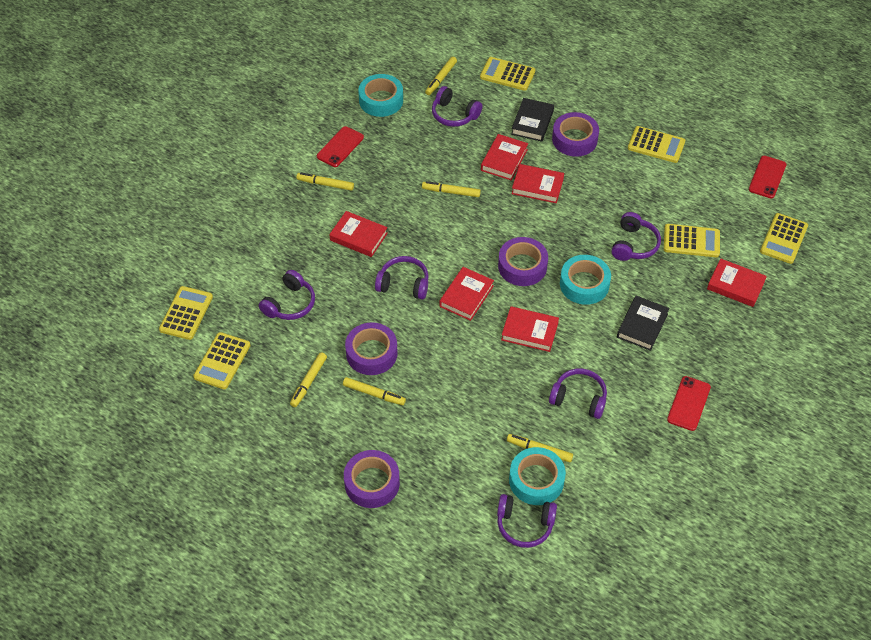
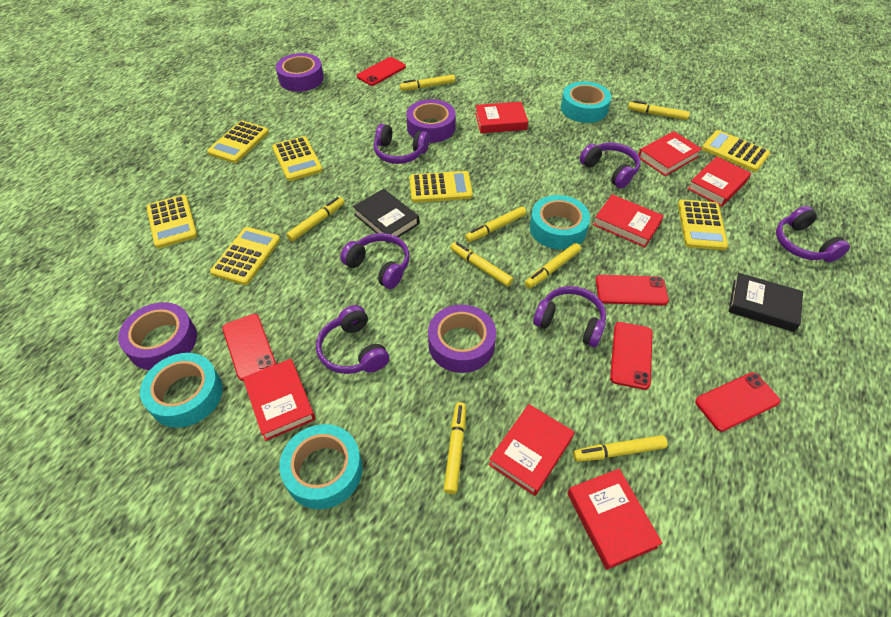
red book: [329,211,388,257] [439,267,494,321] [481,134,528,180] [501,306,559,352] [512,164,564,203] [707,259,767,307] = 6 -> [243,359,316,441] [475,102,528,133] [489,404,574,496] [567,469,662,570] [593,194,664,247] [638,131,702,176] [688,157,751,207] = 7
red phone: [317,126,364,167] [667,376,711,431] [749,156,786,198] = 3 -> [222,314,276,381] [357,57,406,86] [596,275,669,305] [610,322,653,390] [695,372,780,432] = 5
turquoise tape: [358,74,403,117] [509,447,566,505] [560,255,611,305] = 3 -> [140,353,223,428] [280,424,363,509] [530,195,590,250] [561,81,611,123] = 4
yellow calculator: [159,286,213,340] [193,332,251,389] [480,57,535,91] [628,126,685,163] [664,224,720,257] [760,213,808,264] = 6 -> [147,195,197,248] [207,121,269,163] [210,227,280,285] [272,136,323,181] [409,171,473,203] [678,200,728,250] [702,130,770,172] = 7
yellow marker: [290,352,327,407] [296,173,354,191] [343,377,406,405] [422,181,481,197] [425,57,457,95] [507,434,573,462] = 6 -> [286,197,345,241] [400,74,455,91] [444,402,466,494] [450,242,513,287] [465,206,526,242] [525,243,581,288] [573,435,668,462] [628,100,690,120] = 8

